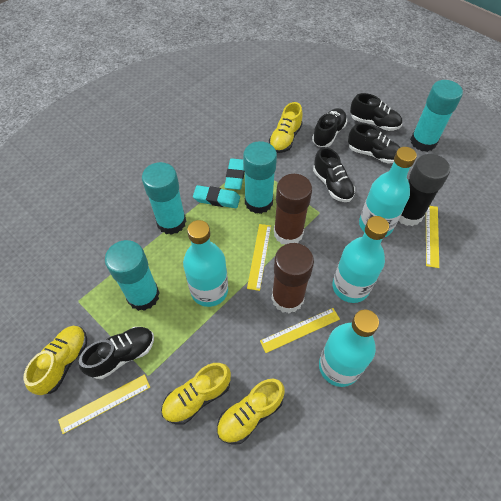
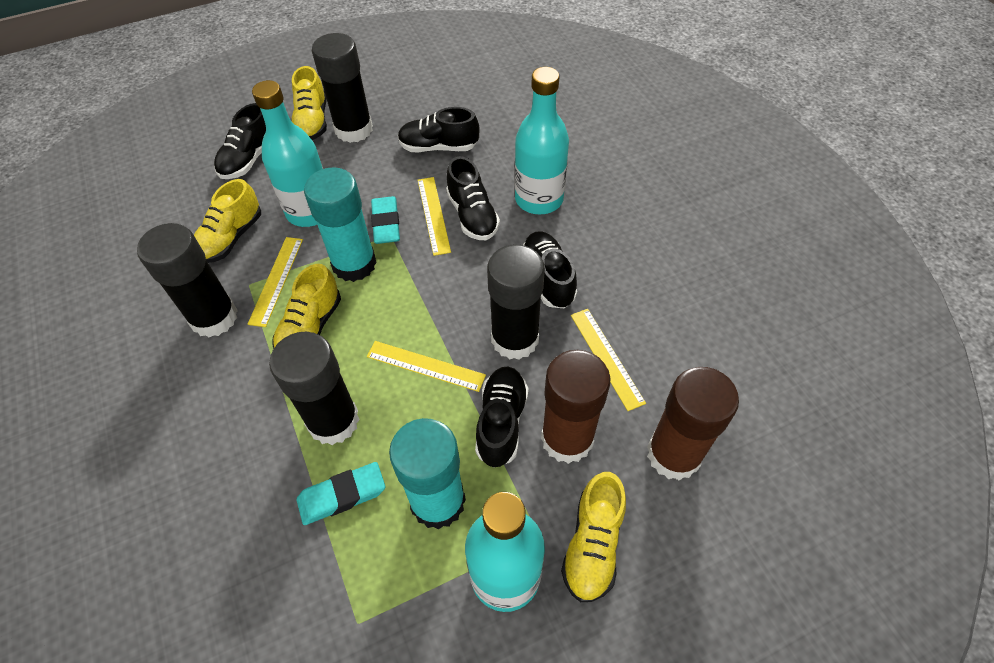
black glue stick: [398,154,450,226] = 1 -> [137,223,238,337] [269,332,360,445] [312,33,373,143] [487,244,545,360] = 4
turquoise bottle: [183,220,228,307] [319,310,379,387] [332,216,389,303] [359,147,417,237] = 4 -> [252,80,323,227] [465,492,545,612] [515,67,569,215] = 3
turquoise glue stick: [105,240,160,311] [142,162,186,235] [243,141,277,214] [410,80,463,152] = 4 -> [304,167,377,282] [389,418,466,530] = 2

